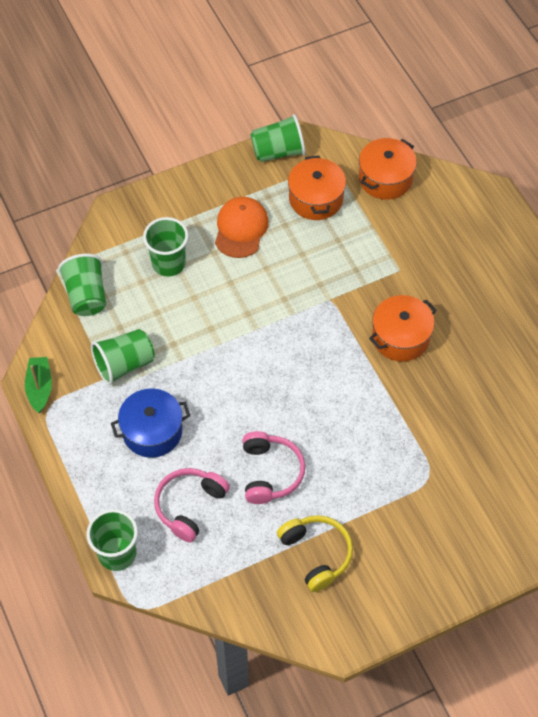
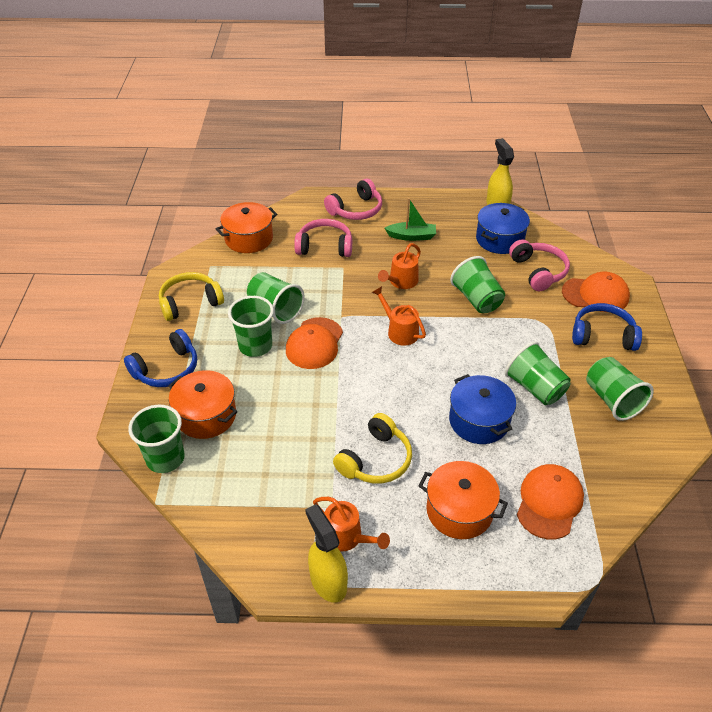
blue headphones: none = 0 -> [124,329,197,387] [572,303,642,351] = 2
blue pot: [111,389,190,458] = 1 -> [449,374,516,444] [476,203,530,254] = 2
green cup: [58,254,106,316] [86,509,138,571] [91,329,155,385] [143,217,189,277] [250,114,306,162] = 5 -> [128,405,185,473] [228,296,274,357] [247,272,305,324] [450,256,505,313] [505,342,571,405] [586,357,654,421] = 6
orange cap: [215,197,269,258] = 1 -> [286,317,343,369] [517,464,584,540] [562,272,630,312] = 3
orange watering can: none = 0 -> [313,497,390,552] [372,286,426,346] [378,243,421,289] = 3
pink headphones: [154,468,230,543] [243,431,305,504] = 2 -> [294,219,352,257] [324,179,382,220] [509,239,570,291] = 3
yellow headphones: [277,515,353,592] = 1 -> [159,272,224,321] [333,413,412,484] = 2
yellow spray bottle: none = 0 -> [305,504,348,603] [486,138,514,205] = 2

